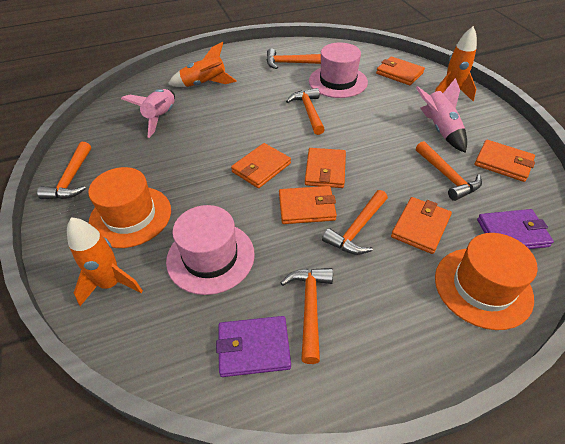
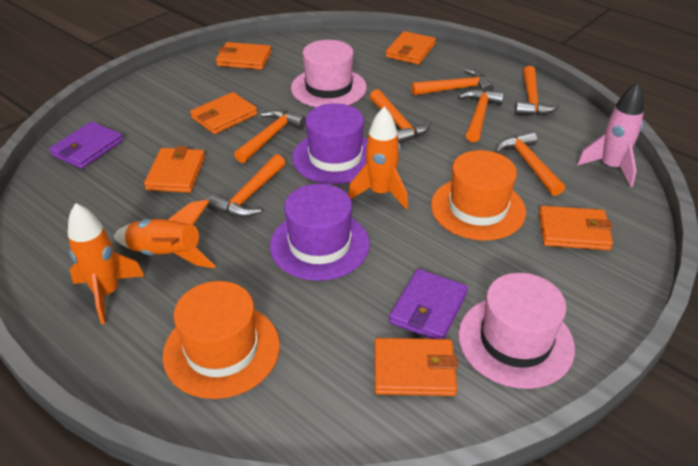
orange hammer: [37,142,91,199] [267,48,321,69] [281,268,333,364] [286,88,325,135] [322,190,388,255] [416,141,482,201] = 6 -> [207,154,285,218] [234,109,306,163] [370,89,431,144] [411,69,494,96] [458,89,504,142] [495,131,565,196] [515,66,560,116] = 7
pink rocket: [121,89,175,138] [416,78,467,153] = 2 -> [577,82,644,187] = 1
purple hat: none = 0 -> [270,184,370,281] [292,103,368,184] = 2

